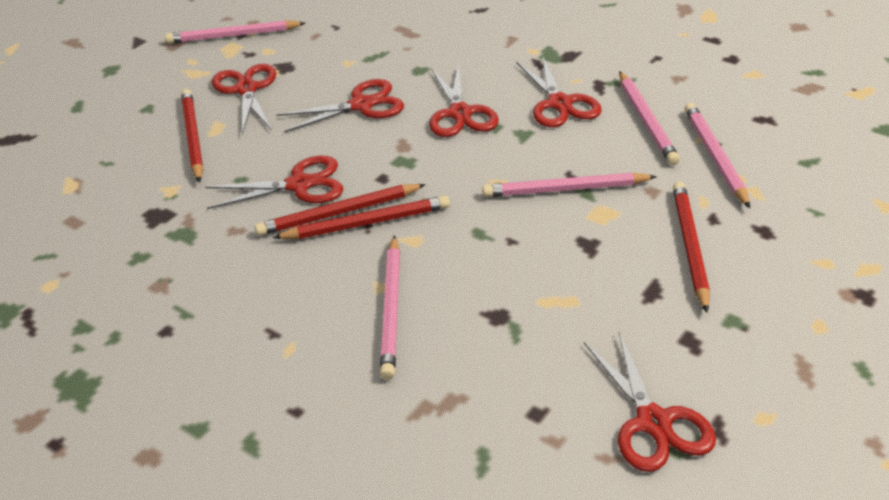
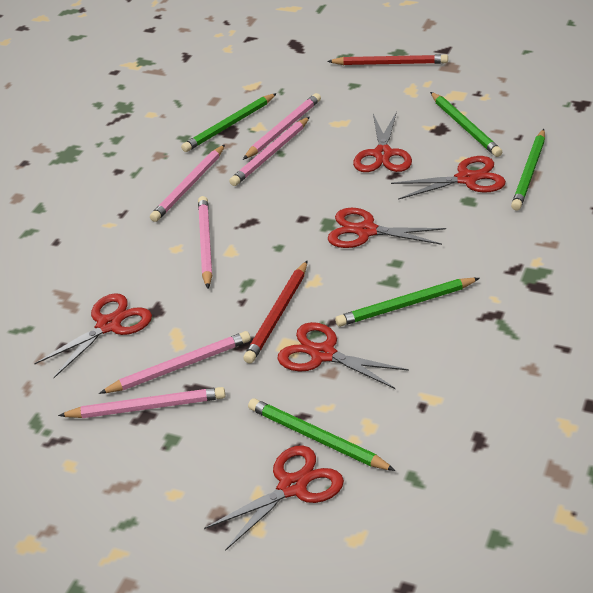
green pencil: none = 0 -> [181,93,277,152] [248,398,396,471] [335,278,480,327] [430,92,502,157] [511,129,545,210] = 5
pink pencil: [165,20,306,44] [380,235,400,380] [482,173,657,197] [619,71,680,165] [685,103,750,208] = 5 -> [58,387,226,418] [99,331,251,394] [150,144,225,222] [198,196,212,288] [229,117,310,186] [243,93,321,160] = 6
red pencil: [181,89,203,183] [255,184,426,236] [273,196,450,239] [673,181,710,313] = 4 -> [243,260,308,364] [327,54,448,65] = 2

